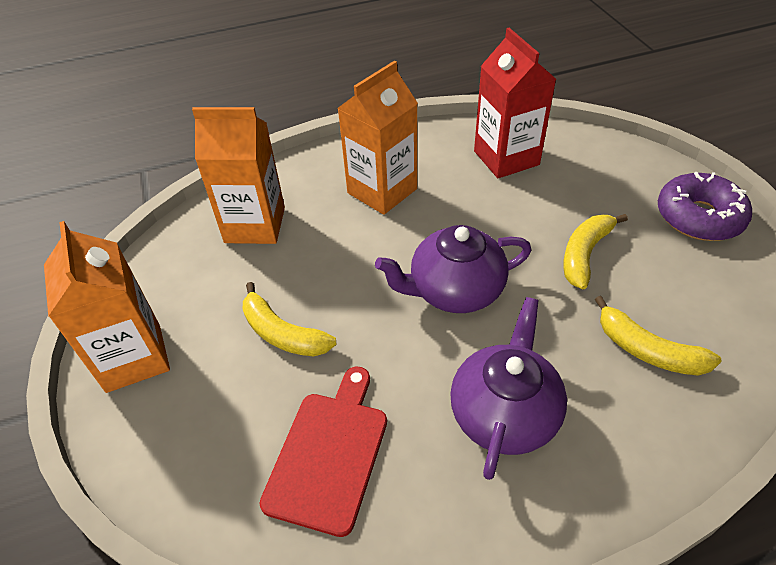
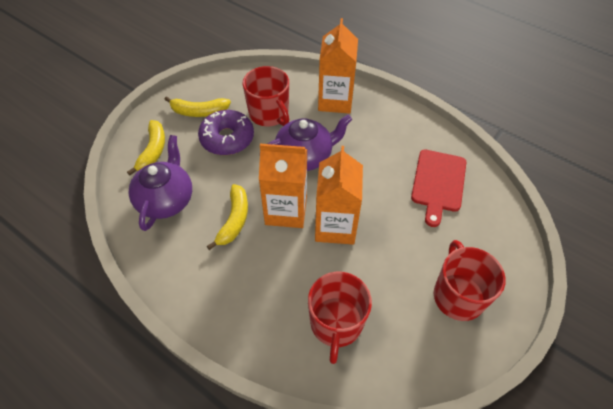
red carton: [474,28,556,178] = 1 -> none = 0
red mug: none = 0 -> [242,66,289,126] [308,272,372,364] [434,240,506,321] = 3

